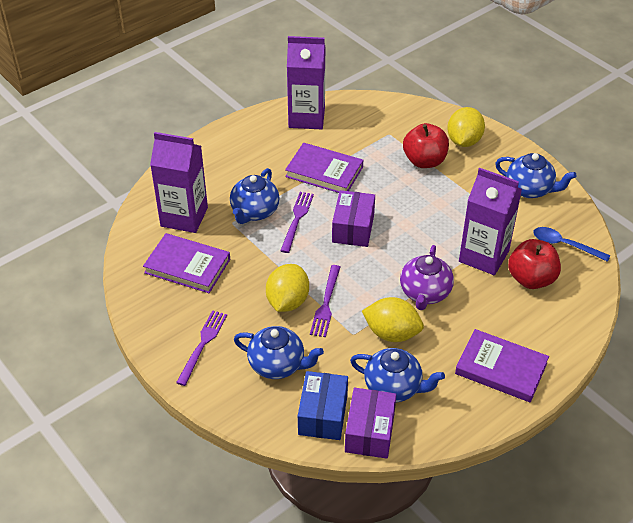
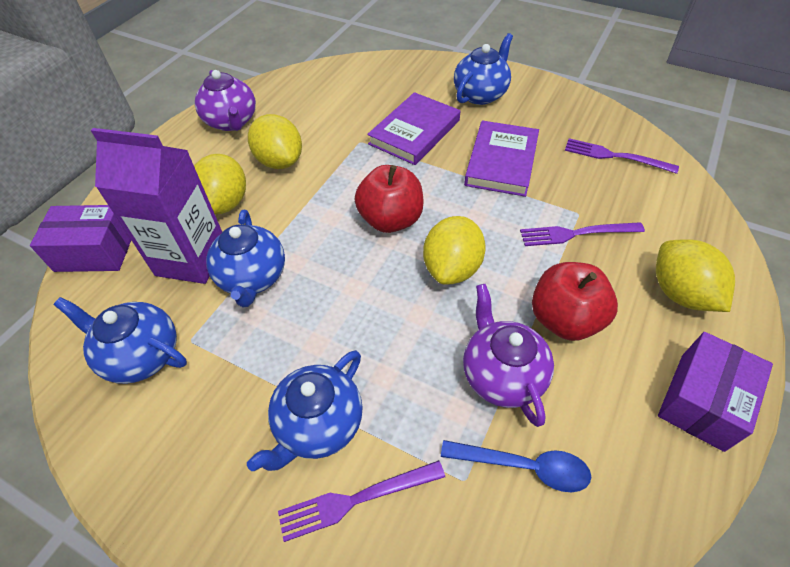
blue box: [298,371,348,440] = 1 -> none = 0
purple book: [143,233,230,293] [285,143,363,193] [455,329,549,403] = 3 -> [367,92,460,165] [464,121,539,197] = 2
purple carton: [150,132,208,233] [287,36,325,129] [459,168,522,275] = 3 -> [91,128,222,284] = 1
purple teapot: [400,245,454,310] = 1 -> [195,70,256,131] [463,284,554,427] = 2
yellow lemon: [266,264,309,312] [362,297,424,342] [447,107,485,147] = 3 -> [194,154,246,214] [248,114,302,169] [423,216,486,285] [656,240,735,312] = 4

